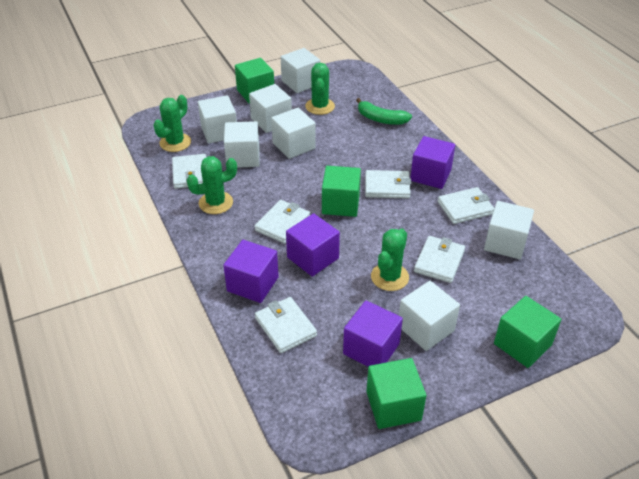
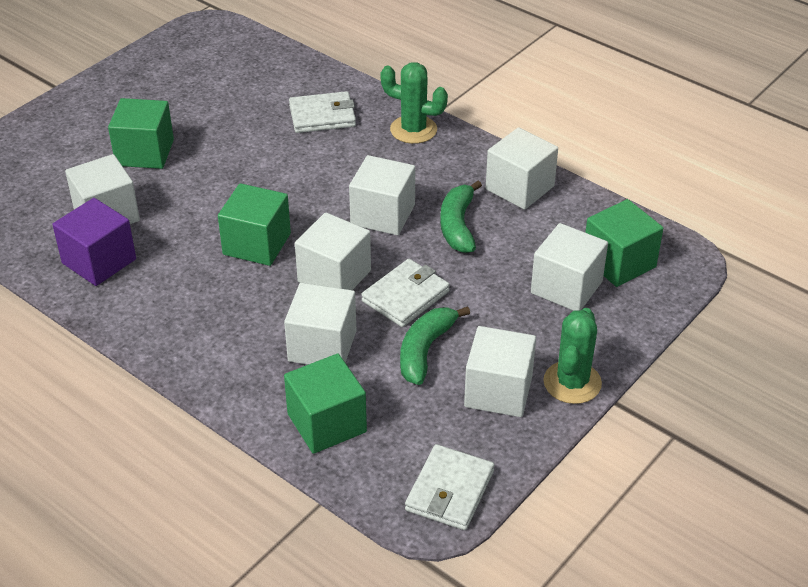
green banana: [356,98,412,125] = 1 -> [400,306,470,385] [440,181,482,253] = 2
green cactus: [153,95,191,152] [187,156,237,214] [305,63,335,115] [371,229,409,291] = 4 -> [380,62,448,144] [543,308,602,404] = 2
purple cube: [223,240,279,303] [286,213,340,277] [343,301,403,367] [410,136,455,189] = 4 -> [52,198,136,286] = 1
white wallet: [172,154,206,189] [255,200,310,244] [255,297,317,353] [365,170,411,199] [414,236,465,283] [438,187,494,224] = 6 -> [289,91,356,133] [361,259,450,327] [405,444,494,530] = 3

